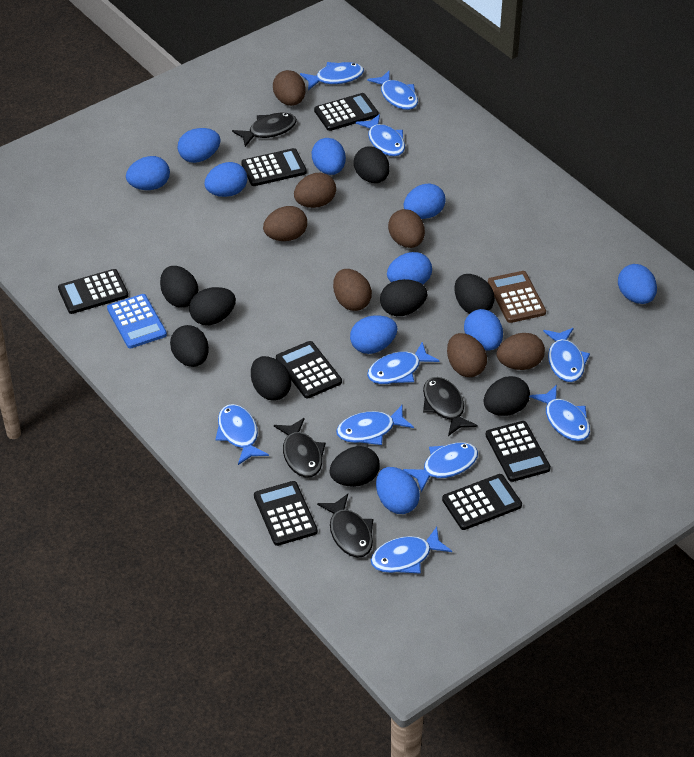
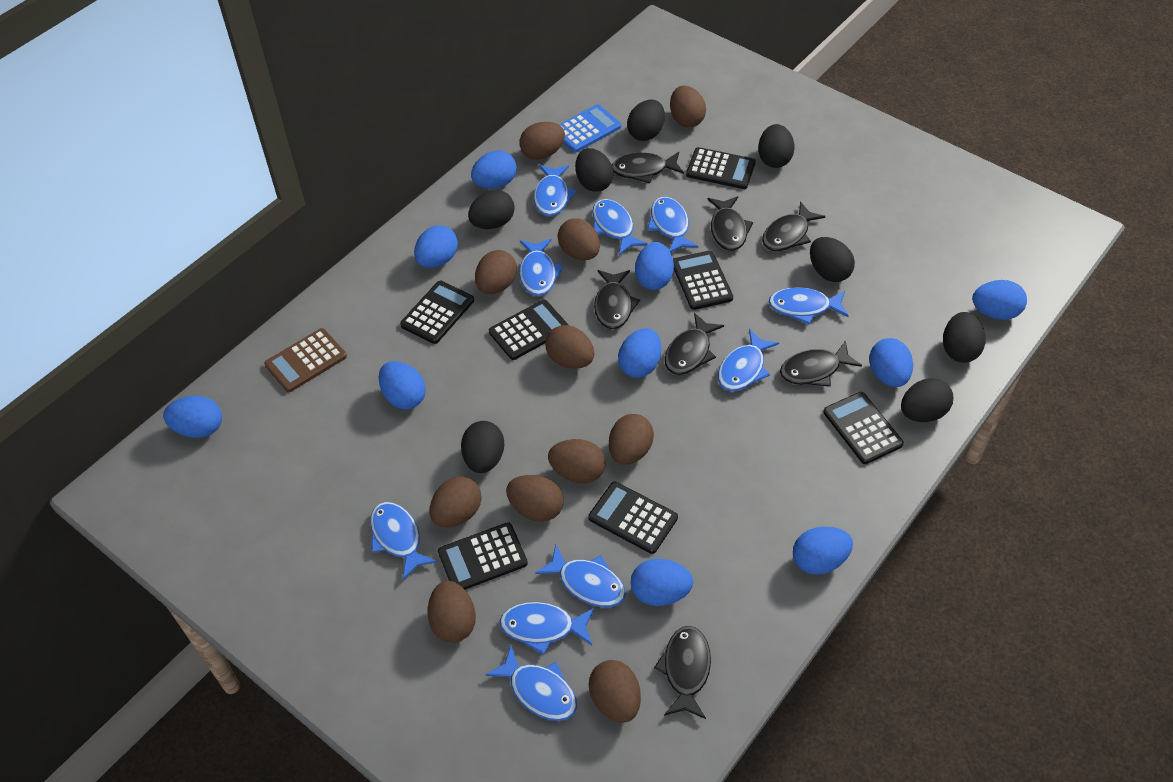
black egg: [160,266,198,307] [170,325,209,367] [189,287,236,325] [251,356,291,400] [329,446,380,487] [354,146,390,183] [380,279,427,316] [454,274,495,314] [483,376,530,416] = 9 -> [461,421,504,473] [468,190,515,229] [575,148,613,192] [627,100,665,141] [758,124,795,168] [810,237,855,282] [901,378,953,422] [943,312,985,363] = 8
black fish: [232,113,297,147] [274,418,326,478] [317,494,373,558] [423,377,478,436] = 4 -> [594,270,640,329] [612,152,684,183] [654,626,711,719] [665,313,724,375] [707,196,753,251] [762,201,825,251] [780,340,862,387] = 7
brown egg: [263,206,307,241] [273,70,306,106] [294,173,336,208] [333,269,372,311] [388,209,425,248] [447,333,487,377] [497,333,545,370] = 7 -> [428,581,476,643] [430,476,481,528] [475,250,517,294] [506,475,564,522] [520,122,565,160] [545,325,594,369] [548,439,606,483] [557,218,600,260] [589,660,641,723] [609,414,654,465] [670,86,706,127] = 11

